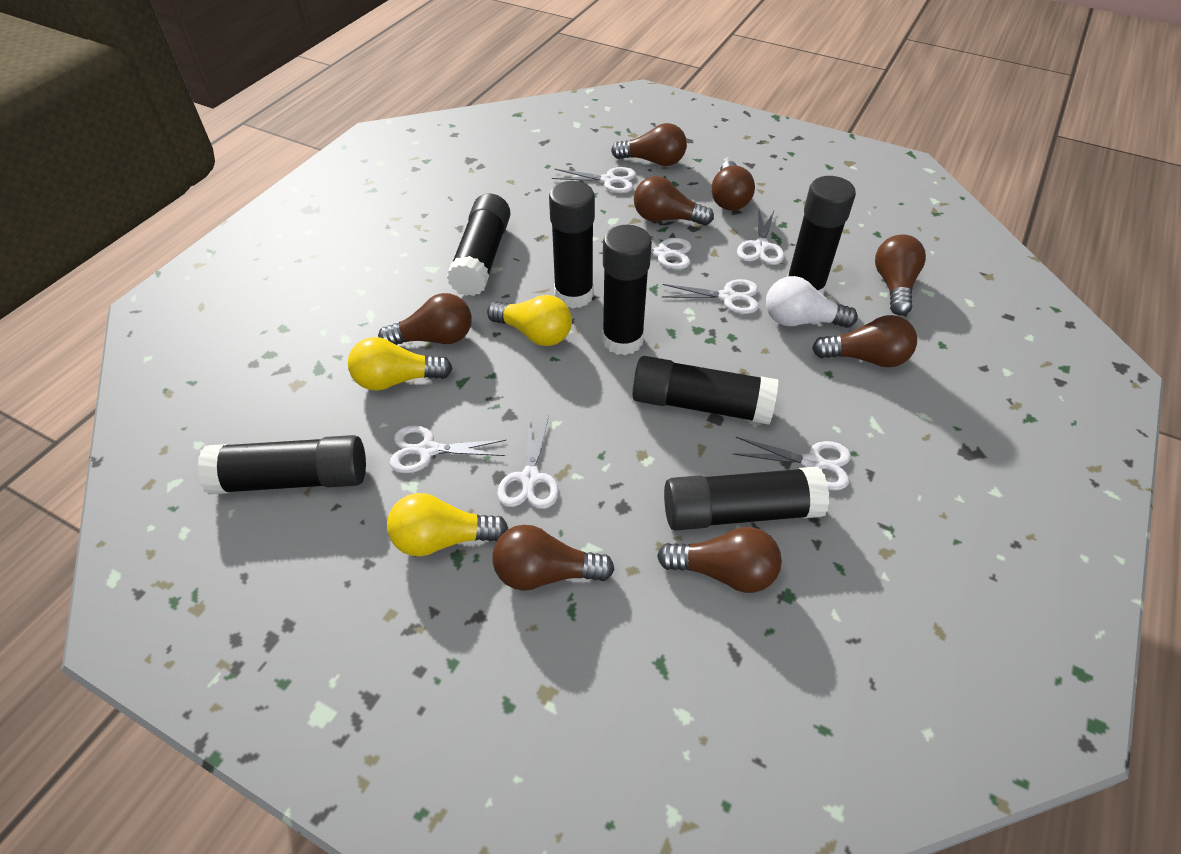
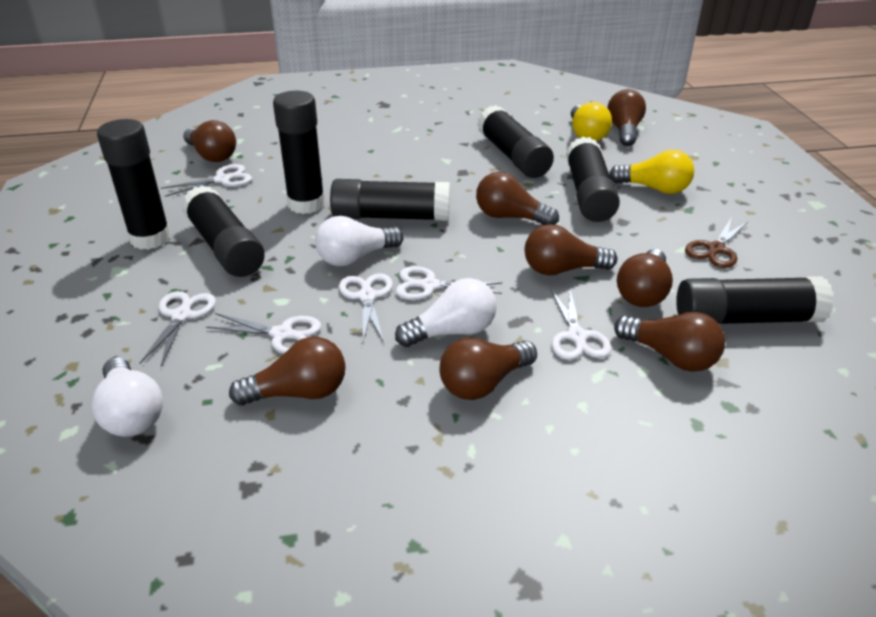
brown scissors: none = 0 -> [685,218,748,268] = 1
white light bulb: [766,276,858,328] = 1 -> [92,357,163,437] [315,216,404,266] [395,278,497,347] = 3
white scissors: [390,425,507,473] [497,416,559,509] [552,167,636,193] [599,238,691,269] [662,279,759,314] [733,437,851,490] [737,209,784,265] = 7 -> [139,291,216,366] [161,164,252,197] [206,313,321,354] [339,273,393,342] [395,266,502,300] [551,289,612,360] = 6
yellow light bulb: [348,337,453,391] [387,493,508,556] [487,295,572,346] = 3 -> [571,102,612,141] [609,150,694,194] = 2

